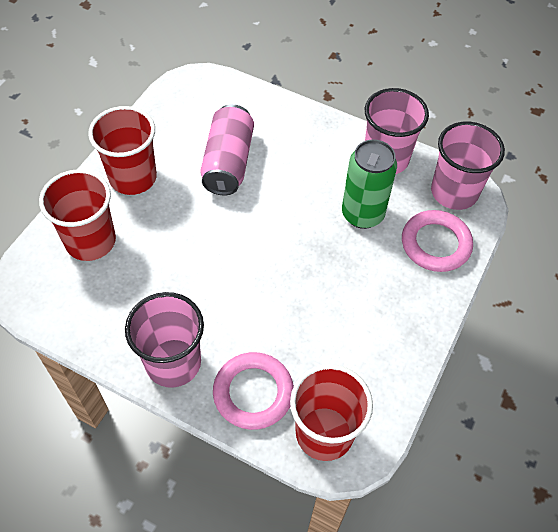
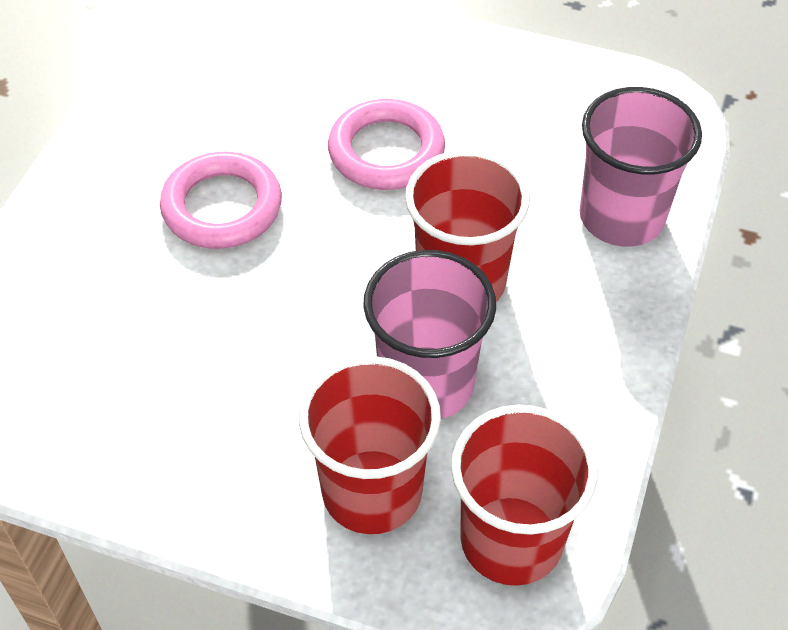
green can: [342,139,397,229] = 1 -> none = 0
pink can: [200,104,254,195] = 1 -> none = 0
pink cup: [125,292,204,388] [365,88,429,174] [431,122,505,210] = 3 -> [363,250,496,419] [580,87,702,247] = 2

